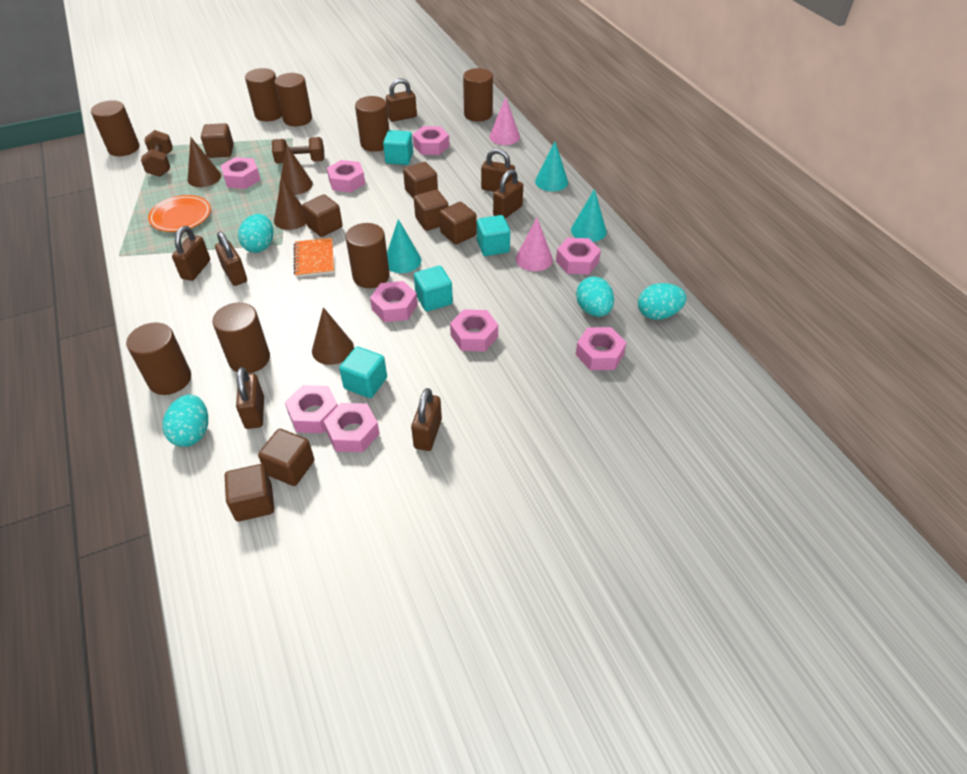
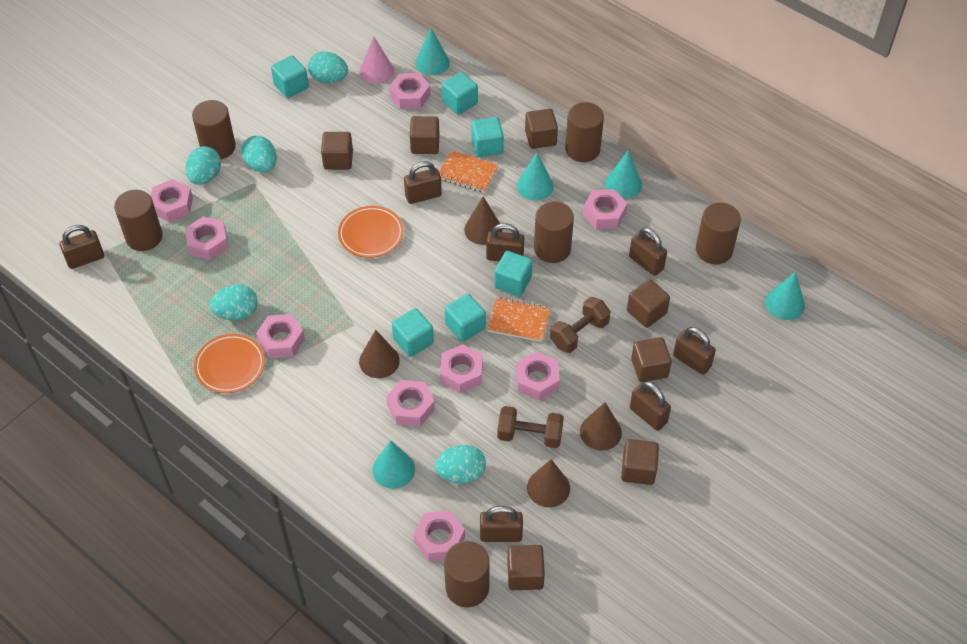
brown cylinder: [91,100,139,156] [126,323,191,395] [212,303,270,373] [245,68,282,121] [274,73,312,126] [346,223,390,288] [355,96,389,152] [463,68,493,122] = 8 -> [114,189,163,251] [192,100,236,160] [444,541,490,607] [534,201,574,263] [565,102,604,162] [696,203,741,264] = 6
orange notebook: [294,238,334,277] = 1 -> [439,150,499,193] [487,297,551,342] = 2
orange plate: [148,195,211,232] = 1 -> [194,334,265,393] [338,206,404,258] = 2
pink cone: [489,97,520,145] [516,218,553,271] = 2 -> [360,36,394,84] = 1
turquoise cone: [387,219,421,273] [535,142,568,192] [571,189,607,242] = 3 -> [372,440,415,489] [415,28,450,75] [517,152,554,200] [605,151,642,199] [765,271,805,320] = 5
turquoise cube: [339,346,387,398] [383,130,413,165] [414,266,453,312] [477,215,510,256] = 4 -> [271,56,309,98] [392,308,434,357] [442,72,478,115] [445,294,486,342] [471,117,504,157] [494,251,533,297] = 6
turquoise egg: [162,394,208,447] [238,214,273,253] [576,276,614,317] [638,283,687,320] = 4 -> [185,146,221,185] [210,284,258,320] [241,135,277,172] [308,52,348,83] [435,445,486,484] = 5

